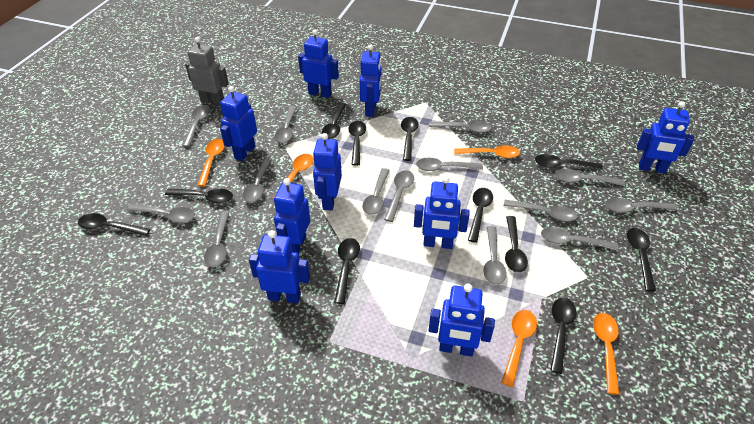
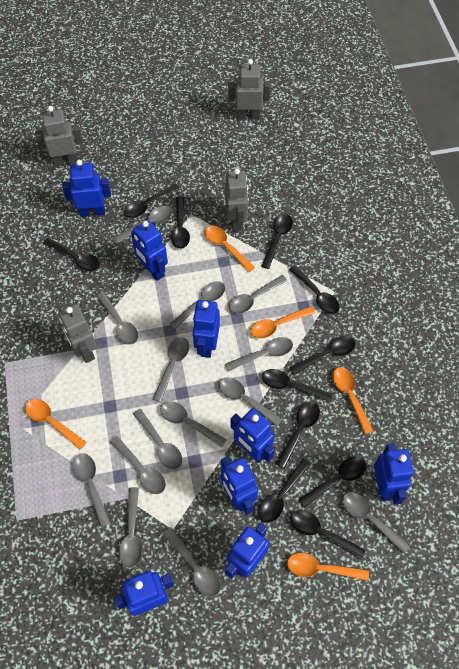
blue robot: [220,86,257,161] [249,230,310,303] [274,178,310,254] [298,29,339,98] [313,133,342,211] [359,44,382,117] [414,176,470,249] [429,284,495,357] [637,101,694,173] = 9 -> [62,160,111,217] [113,571,174,616] [131,220,168,281] [193,300,220,358] [221,457,258,515] [225,523,269,579] [231,408,275,463] [374,444,414,505] = 8
grey robot: [185,37,229,106] = 1 -> [35,106,83,166] [58,304,97,363] [225,168,248,231] [228,59,270,120] = 4

